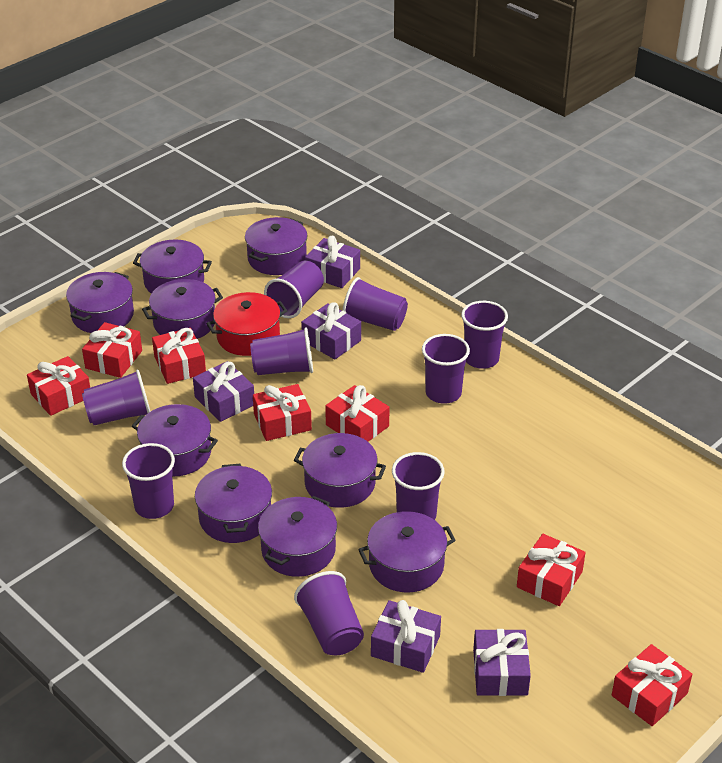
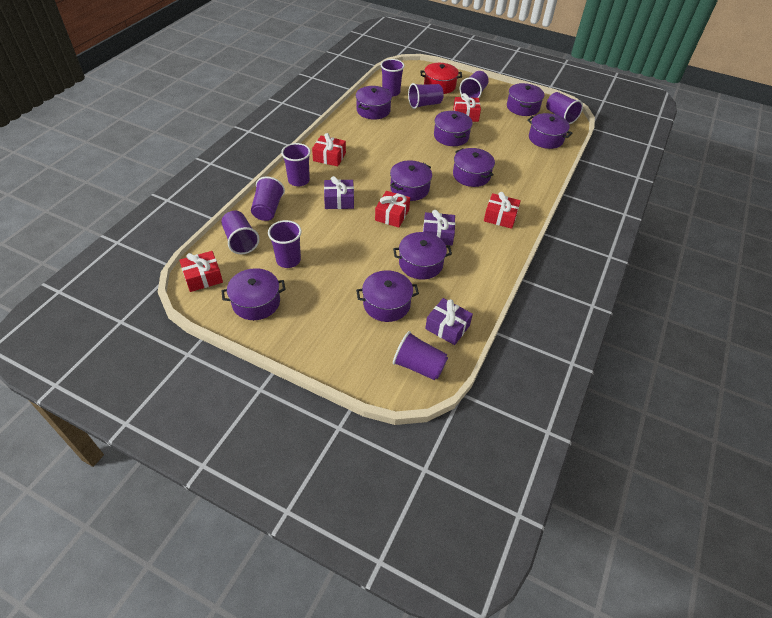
purple gift: [193,361,254,422] [301,302,361,360] [305,236,360,288] [371,600,441,673] [473,629,531,696] = 5 -> [324,176,354,209] [423,210,455,246] [425,298,473,345] = 3
red gift: [27,356,90,416] [82,322,142,378] [152,328,206,384] [253,384,312,441] [325,385,390,442] [517,534,586,606] [612,644,692,726] = 7 -> [179,251,223,292] [312,133,346,166] [375,191,410,228] [453,93,481,122] [484,192,521,229] = 5

